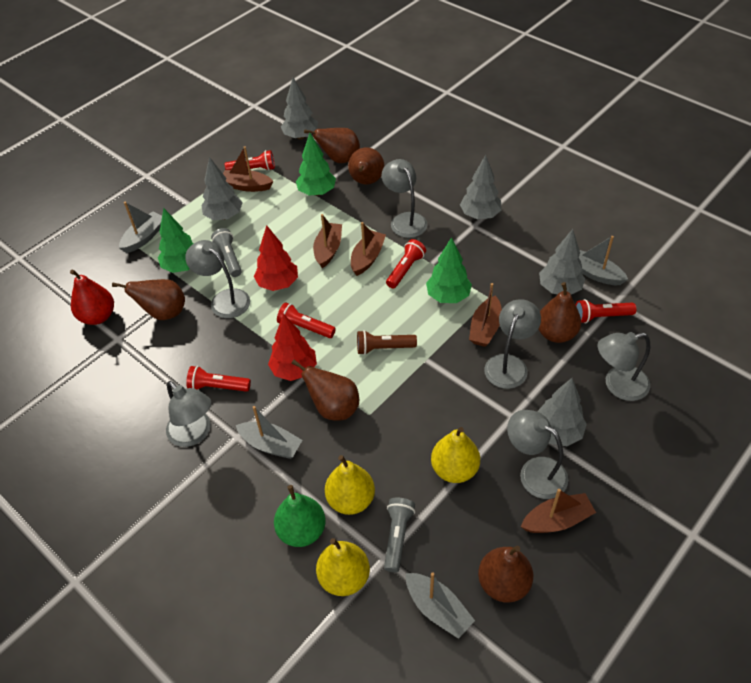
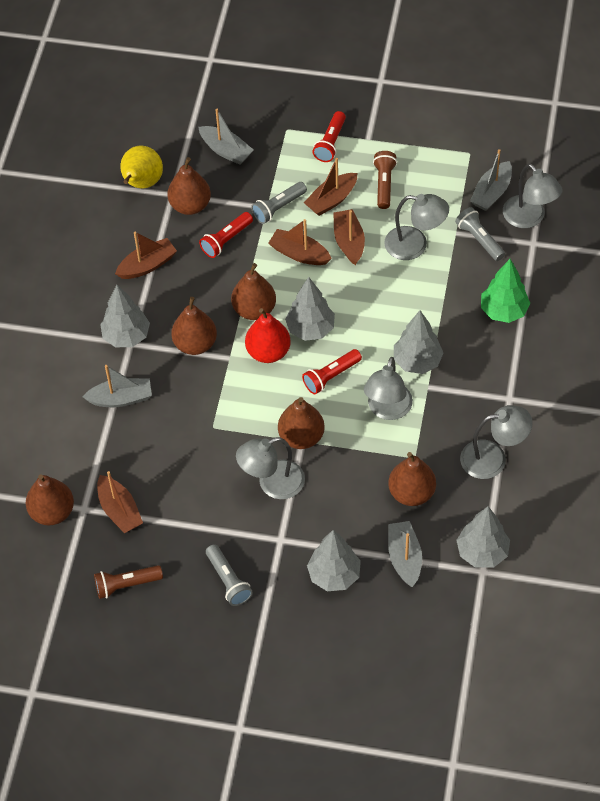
brown flashlight: [357,330,417,355] = 1 -> [94,565,163,599] [373,151,397,209] = 2
green pear: [274,485,326,547] = 1 -> none = 0
green tree: [158,208,194,273] [296,133,336,196] [426,237,472,303] = 3 -> [481,259,530,323] = 1
grey flashlight: [211,228,242,277] [384,498,415,572] = 2 -> [206,544,253,606] [251,182,307,224] [455,207,505,261] = 3
grey lamp: [166,381,211,447] [185,240,250,318] [381,159,428,238] [484,299,541,389] [507,410,568,499] [598,332,650,401] = 6 -> [236,437,305,499] [364,357,413,420] [384,194,449,260] [460,405,533,479] [503,164,563,228] = 5
red flashlight: [186,366,251,392] [225,150,275,171] [277,302,336,338] [386,239,426,289] [576,299,637,323] = 5 -> [199,212,253,258] [302,349,362,394] [312,111,346,162] = 3
red tree: [254,225,298,291] [268,314,317,381] = 2 -> none = 0
yellow pear: [316,538,370,596] [325,455,375,515] [431,427,480,483] = 3 -> [121,145,163,188] = 1

